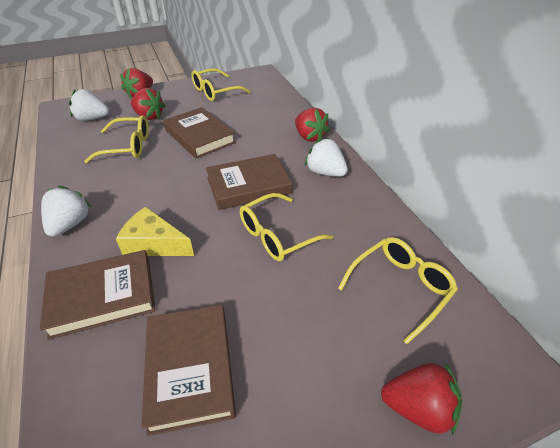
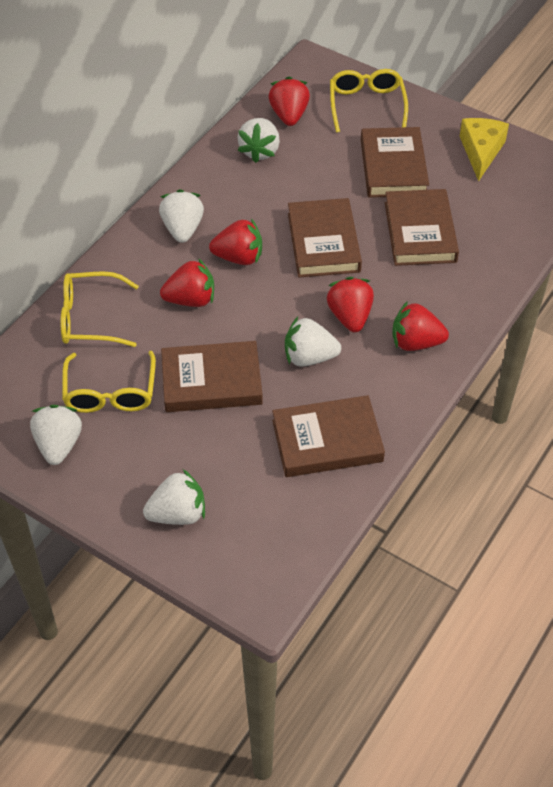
brown book: [40,250,155,340] [141,305,236,436] [163,107,236,158] [206,154,292,210] = 4 -> [161,341,263,412] [272,395,385,477] [288,198,362,278] [361,127,429,198] [385,189,459,266] = 5
red strawberry: [120,68,153,98] [131,88,166,120] [295,108,330,142] [381,362,462,435] = 4 -> [160,258,214,307] [209,218,262,265] [268,77,310,126] [327,277,374,332] [392,301,449,351] = 5
white strawberry: [41,186,91,237] [69,89,109,121] [305,138,348,177] = 3 -> [30,405,82,465] [143,469,205,525] [159,189,204,243] [238,118,280,163] [285,317,341,367] = 5
yellow glasses: [84,115,149,163] [191,68,251,101] [240,193,334,261] [338,237,458,344] = 4 -> [61,271,139,347] [62,351,156,413] [330,69,408,133] = 3

